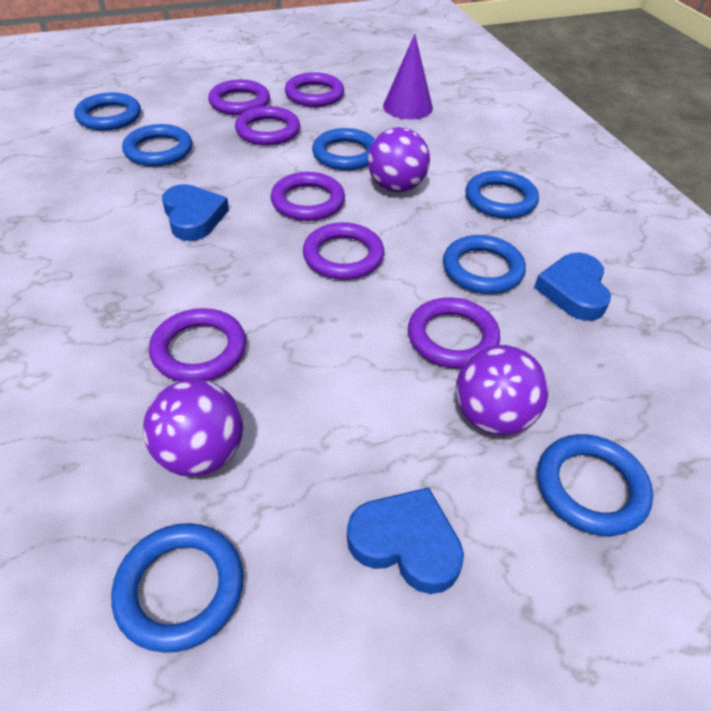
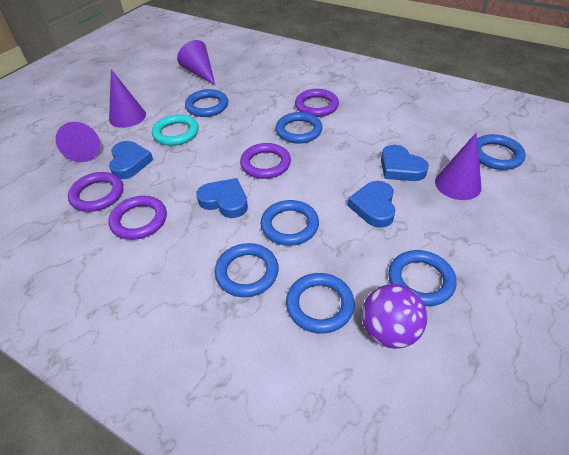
blue heart: [162,184,229,241] [347,487,464,594] [534,253,611,321] = 3 -> [109,141,153,179] [196,178,248,218] [348,181,395,228] [381,145,429,181] = 4
purple ball: [143,379,243,477] [368,127,430,192] [456,345,548,435] = 3 -> [362,284,427,349] = 1
purple cone: [383,34,433,119] = 1 -> [55,122,100,162] [109,69,146,128] [177,40,215,85] [435,132,482,200] = 4
purple ring: [149,308,246,381] [208,80,270,115] [235,106,300,145] [270,172,345,221] [285,72,344,107] [303,222,384,280] [408,297,500,368] = 7 -> [68,172,123,212] [109,196,167,240] [240,143,291,179] [295,89,339,117] = 4
turquoise ring: none = 0 -> [152,114,199,146] = 1

